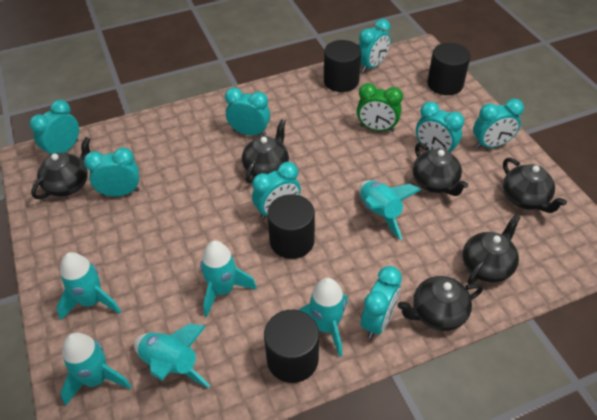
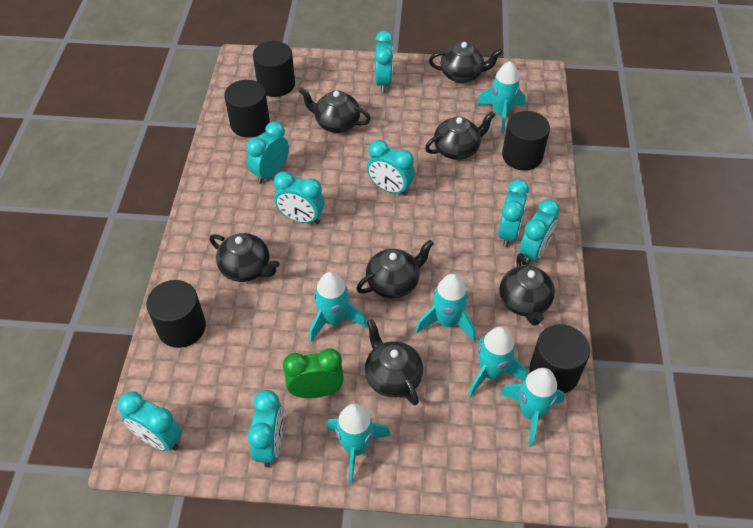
black cylinder: [264,310,319,383] [267,194,315,259] [324,40,361,92] [427,43,471,95] = 4 -> [147,280,206,348] [224,80,270,137] [253,41,295,97] [502,111,550,170] [529,324,590,393] = 5
black teapot: [31,137,90,199] [242,119,289,183] [398,276,483,331] [413,143,468,196] [462,215,520,284] [503,158,567,213] = 6 -> [210,233,280,282] [299,88,371,133] [356,240,434,298] [365,319,423,406] [425,111,495,160] [429,42,502,83] [499,253,555,326] = 7

